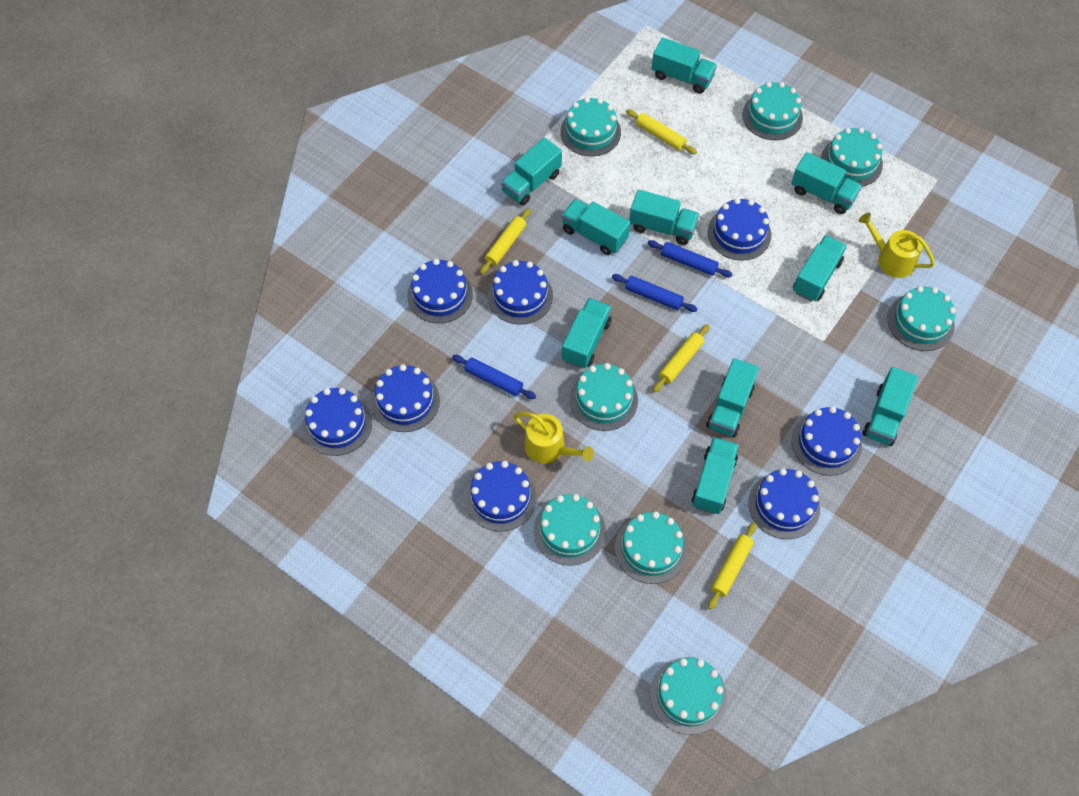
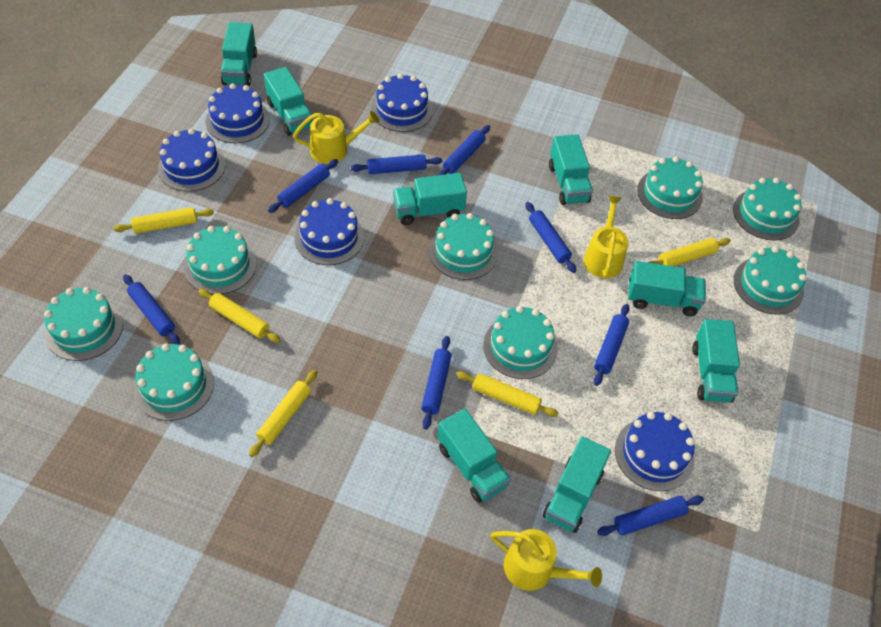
blue cake: [303,388,372,456] [371,364,440,432] [407,259,473,323] [465,461,536,531] [488,260,553,325] [707,198,771,261] [748,468,820,539] [792,406,862,476] = 8 -> [158,128,225,192] [206,83,270,143] [295,198,364,265] [371,73,433,132] [615,412,695,491] = 5
blue rolling pin: [452,355,536,399] [612,274,698,312] [647,240,732,277] = 3 -> [123,274,180,345] [268,159,338,213] [351,154,442,174] [421,336,452,429] [438,125,490,175] [525,202,576,273] [594,304,630,386] [597,496,704,536] = 8
turquoise truck: [501,138,562,206] [562,199,630,255] [562,298,612,369] [629,190,699,245] [651,38,717,94] [691,437,739,514] [706,358,759,437] [791,152,862,214] [793,235,847,302] [863,367,918,446] = 10 -> [221,22,257,86] [264,67,313,136] [393,173,467,225] [437,409,511,503] [542,436,611,533] [549,134,593,205] [628,261,706,316] [692,319,740,403] = 8
yellow rolling pin: [480,208,531,274] [626,109,697,154] [653,324,710,392] [708,522,757,610] = 4 -> [114,207,214,234] [198,289,281,343] [249,370,317,457] [457,371,559,417] [648,238,731,266] = 5
yellow watering can: [514,412,594,463] [858,213,935,278] = 2 -> [293,111,379,164] [490,529,602,591] [584,196,629,278] = 3

